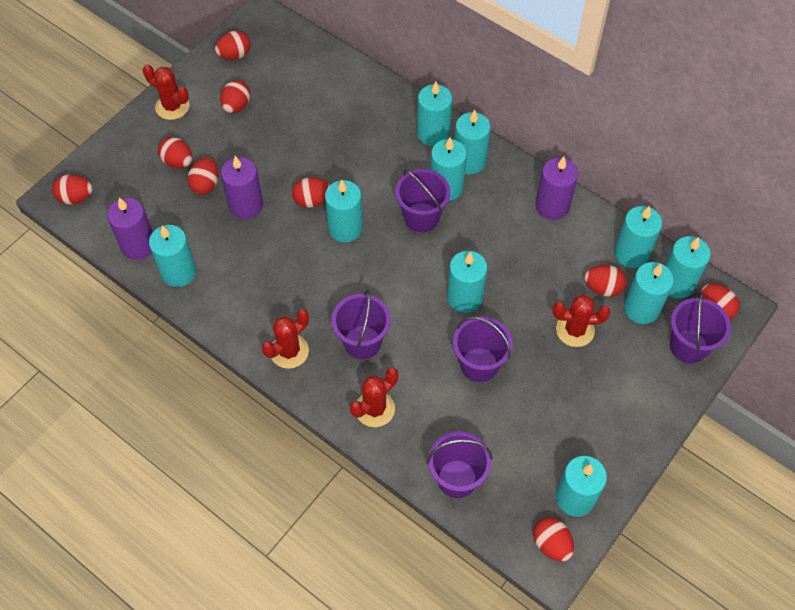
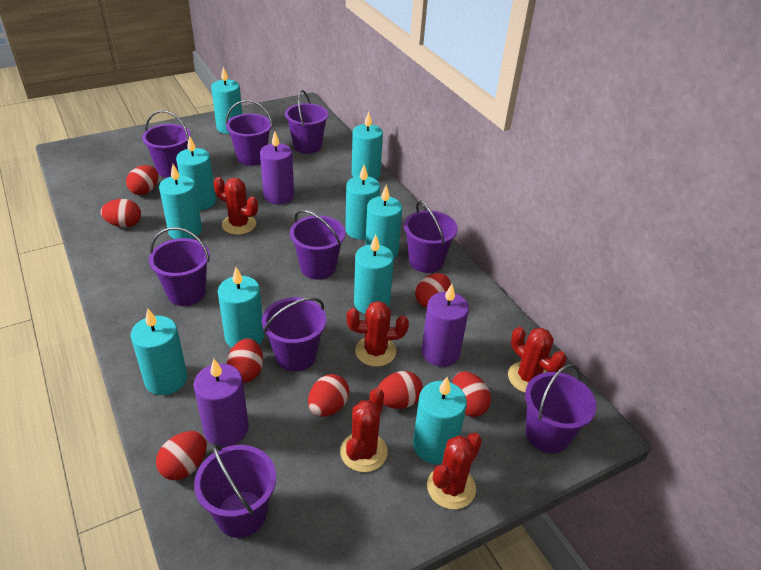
purple bucket: [332,290,391,359] [395,169,450,232] [427,431,493,498] [453,316,513,382] [670,293,731,363] = 5 -> [142,110,191,178] [149,227,210,306] [194,443,276,538] [225,100,273,166] [262,297,326,371] [285,90,329,154] [290,210,345,280] [404,200,458,273] [525,364,597,453] = 9
red cactus: [143,64,189,120] [262,309,309,369] [350,368,398,427] [553,294,611,347] = 4 -> [214,177,258,235] [340,388,388,472] [347,301,409,367] [427,433,482,509] [508,327,567,393] = 5
red egg: [52,175,93,205] [158,137,192,168] [188,157,219,195] [215,31,250,60] [220,80,250,113] [292,178,330,208] [533,517,574,561] [584,265,627,297] [700,284,740,319] = 9 -> [101,199,141,228] [126,165,158,195] [156,431,207,480] [226,338,263,383] [308,374,349,417] [378,371,423,409] [415,273,451,308] [452,371,491,417] = 8

